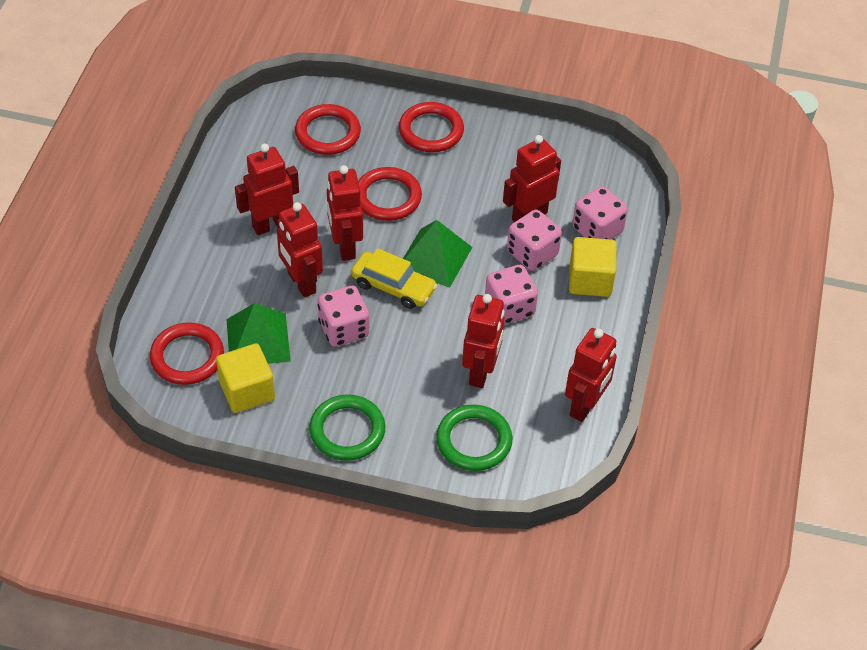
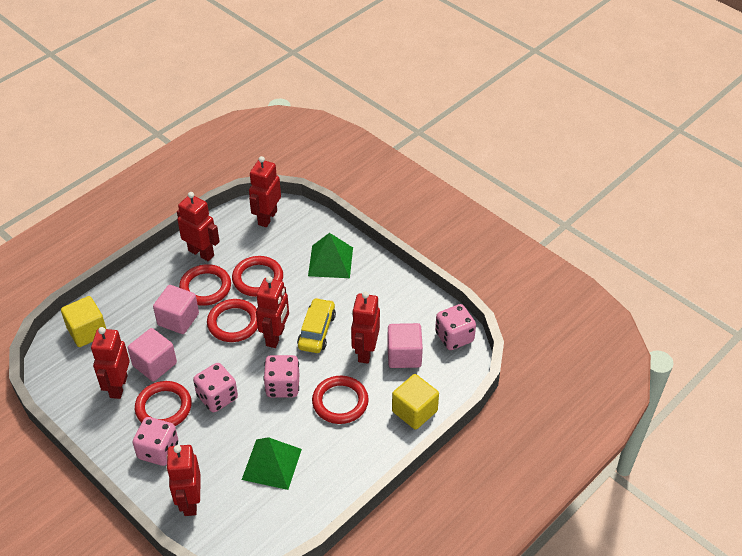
green ring: [309,394,385,461] [436,404,512,471] = 2 -> none = 0
pink cube: none = 0 -> [128,328,177,381] [153,285,199,334] [387,323,423,368] = 3
red ring: [150,322,224,385] [295,104,361,155] [358,167,422,221] [399,102,464,152] = 4 -> [135,381,192,426] [179,264,231,306] [207,299,258,342] [232,256,283,297] [312,376,369,424] = 5

